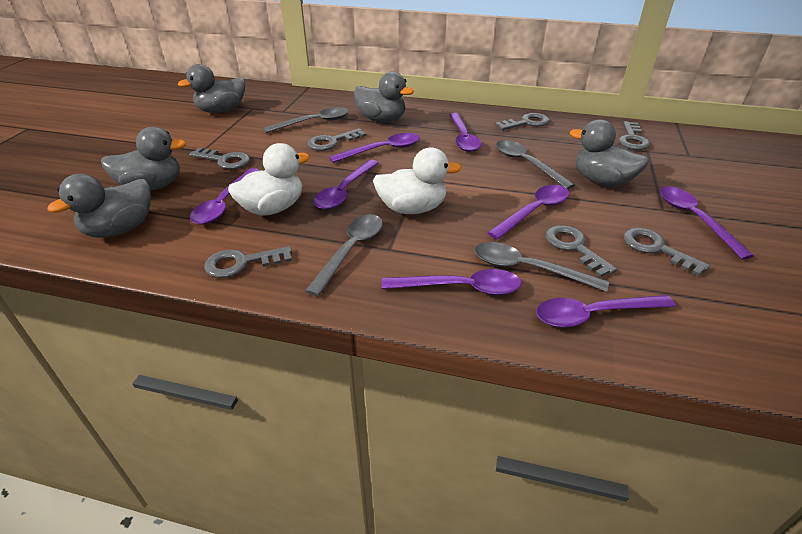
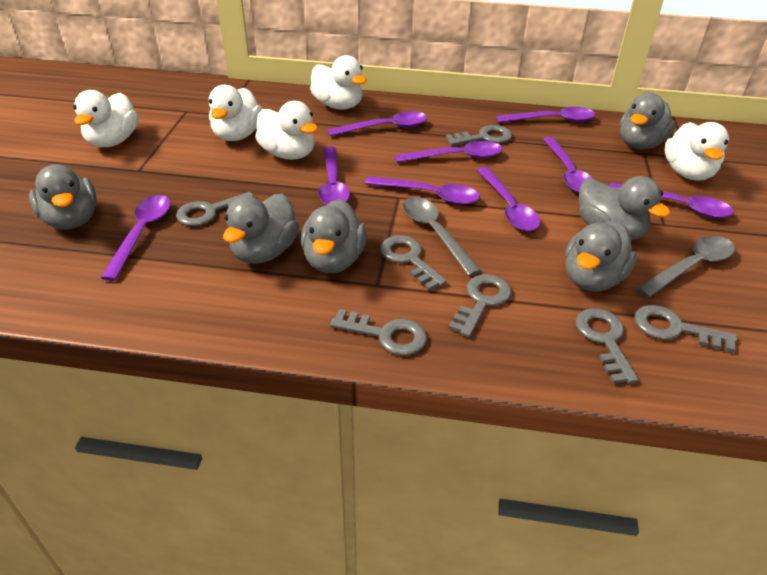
grey duck: [48,174,151,238] [101,127,186,191] [177,64,245,113] [354,71,414,122] [570,119,649,187] = 5 -> [29,164,97,230] [223,194,299,264] [301,199,367,273] [565,221,637,292] [579,176,670,240] [620,93,676,149] = 6
grey spoon: [263,107,349,133] [305,214,383,296] [474,242,609,292] [496,140,575,189] = 4 -> [403,197,481,276] [636,236,735,298] = 2
purple spoon: [190,168,260,224] [314,160,379,210] [329,133,420,163] [381,269,521,295] [449,113,481,152] [488,185,569,240] [536,295,676,328] [660,186,754,260] = 8 -> [101,195,171,281] [318,147,350,205] [327,111,427,136] [365,176,480,205] [395,141,502,163] [477,167,540,231] [496,107,596,123] [543,137,592,193] [609,182,734,218] = 9
white duck: [228,143,310,216] [373,147,462,214] = 2 -> [73,90,138,147] [209,85,262,141] [255,101,318,160] [310,55,367,110] [665,122,729,181] = 5

